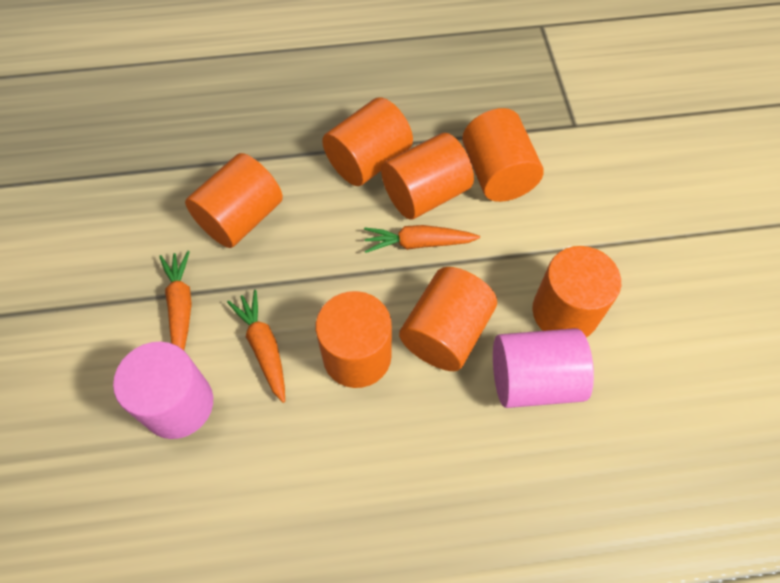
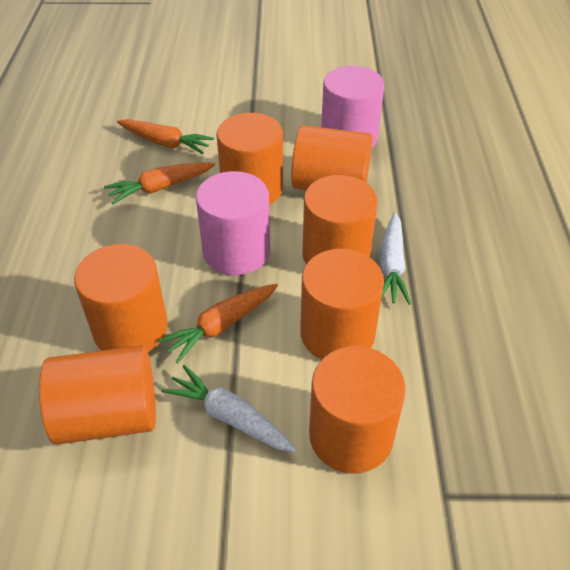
white carrot: none = 0 -> [161,365,297,452] [379,212,411,305] = 2

